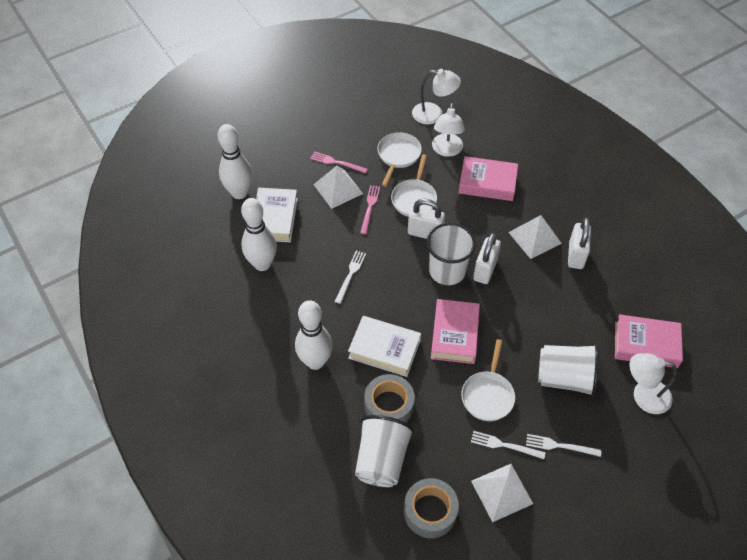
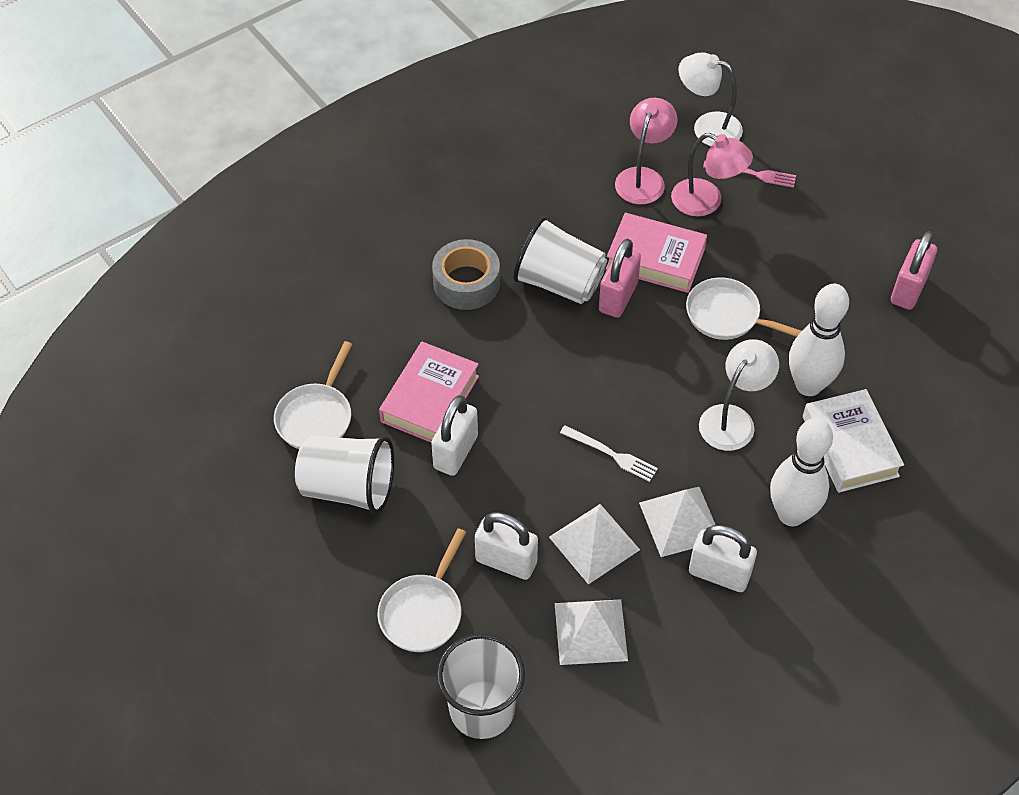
grey tape: [364,374,415,422] [404,478,459,538] = 2 -> [432,239,500,310] = 1
pink book: [431,299,480,364] [459,156,518,201] [615,314,683,368] = 3 -> [379,342,479,443] [606,213,707,293] = 2
pink fork: [310,151,368,173] [360,185,380,234] = 2 -> [703,161,796,188] = 1
pink lamp: none = 0 -> [615,98,677,204] [671,133,753,217] = 2
pink padlock: none = 0 -> [599,239,641,318] [891,231,937,310] = 2
white book: [256,188,298,242] [348,316,421,377] = 2 -> [803,389,904,493] = 1
white bowling pin: [218,124,252,199] [241,198,277,271] [295,300,333,370] = 3 -> [770,418,833,526] [789,284,849,396] = 2
white fork: [334,251,366,304] [471,431,546,459] [526,434,601,457] = 3 -> [560,425,658,482] = 1
white lamp: [412,69,461,124] [432,103,465,157] [630,353,677,414] = 3 -> [678,52,743,146] [699,339,779,451] = 2

